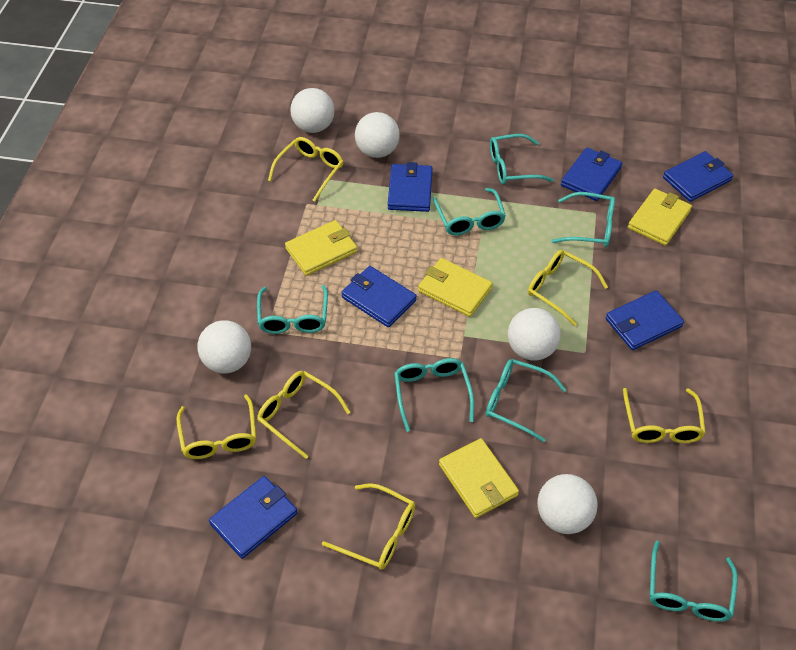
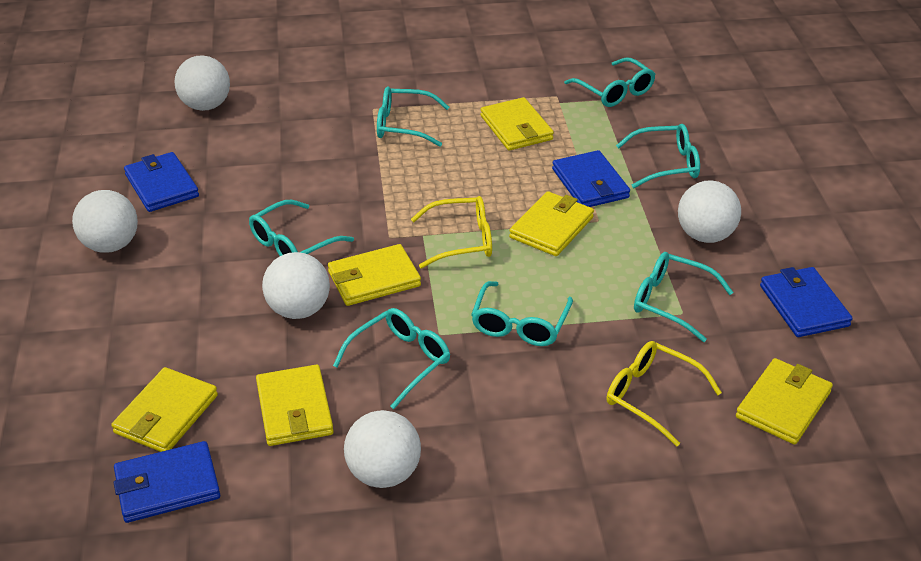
blue wallet: [209,476,298,559] [341,266,417,327] [388,162,433,212] [561,148,622,201] [606,290,684,350] [663,151,733,202] = 6 -> [114,441,220,523] [124,152,199,212] [552,150,630,207] [760,267,853,337] = 4
yellow glasses: [176,394,256,459] [257,371,350,459] [268,137,344,202] [322,483,415,570] [528,250,608,326] [623,388,706,443] = 6 -> [411,196,492,269] [607,341,722,446] = 2
yellow wallet: [285,220,357,276] [418,258,493,317] [439,438,519,518] [628,189,692,246] = 4 -> [111,367,218,452] [256,364,334,446] [328,244,421,306] [480,97,554,151] [509,191,594,256] [736,358,833,445] = 6

